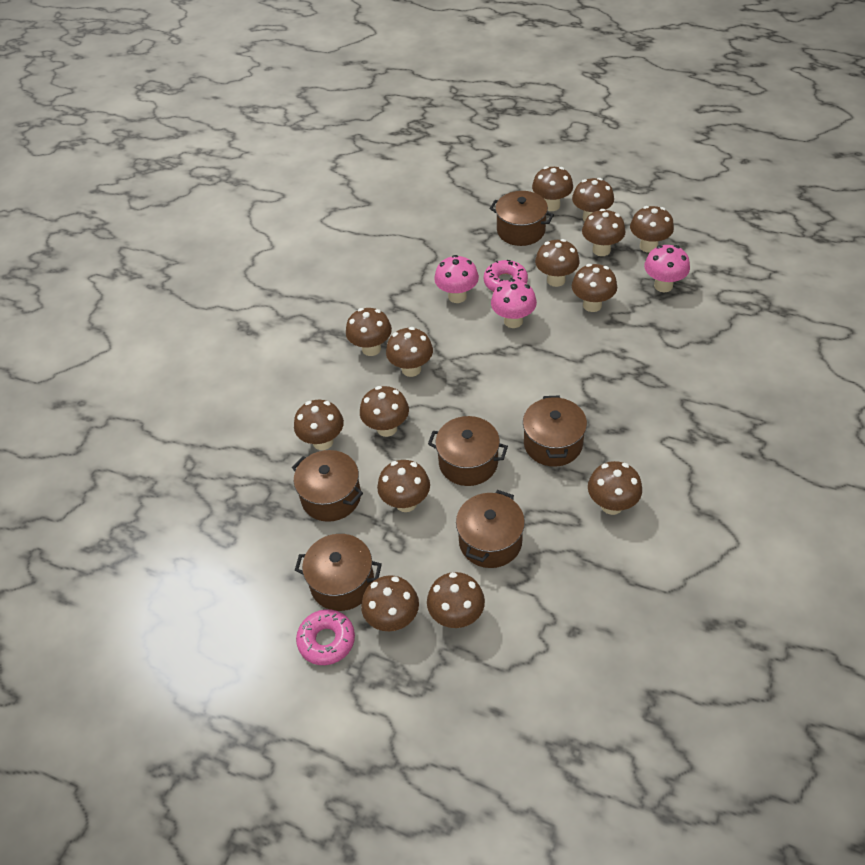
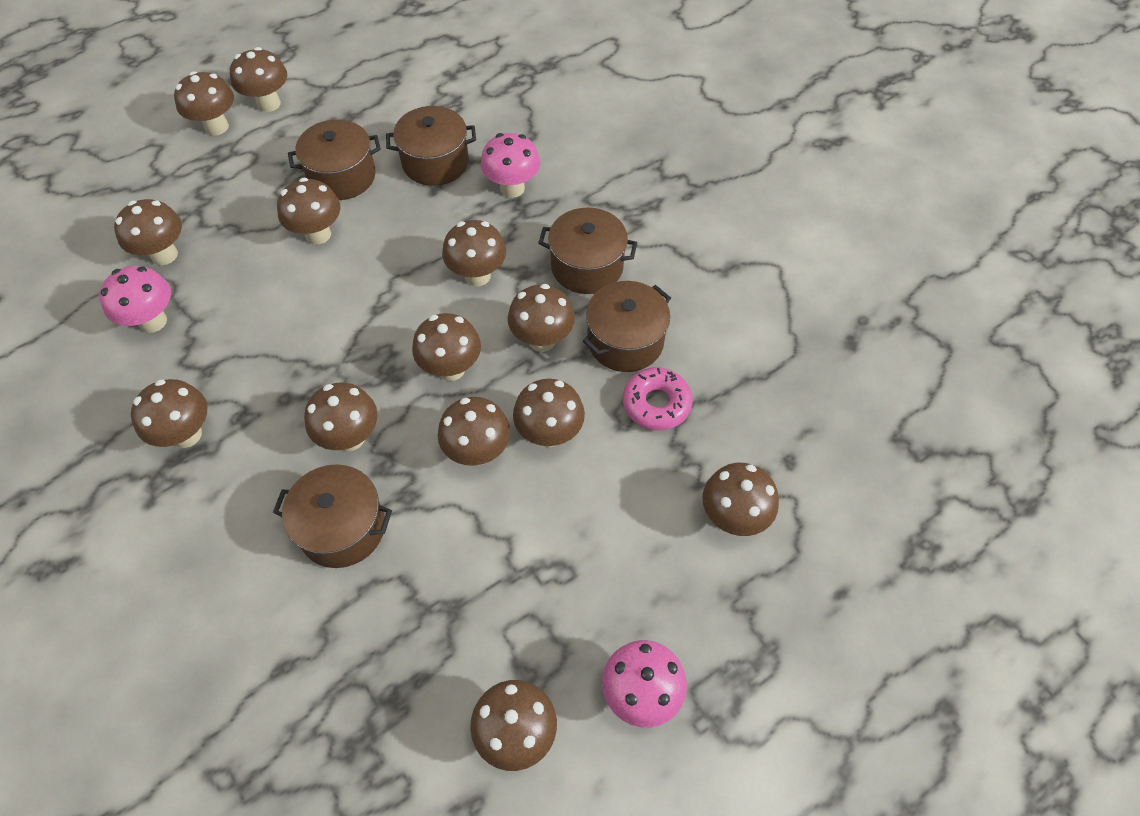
brown mushroom: [294,400,344,450] [346,308,392,356] [360,386,409,437] [361,575,419,631] [377,460,430,512] [386,327,433,377] [427,572,485,628] [532,166,573,211] [535,239,580,287] [572,178,614,221] [572,264,617,312] [582,209,626,256] [588,461,642,515] [630,206,674,253] = 14 -> [114,199,182,265] [131,379,207,448] [174,71,234,135] [230,47,287,112] [277,178,340,245] [304,383,378,451] [412,313,481,381] [438,397,510,466] [442,220,506,286] [470,680,557,771] [508,284,575,352] [513,379,585,447] [702,463,779,536] = 13
brown pot: [292,450,363,522] [295,534,382,611] [428,416,508,486] [456,490,525,568] [489,191,554,246] [523,395,587,467] = 6 -> [273,464,392,568] [288,120,381,200] [386,106,476,186] [538,208,637,294] [583,281,671,372] = 5
pink donut: [296,609,355,665] [484,260,528,292] = 2 -> [623,368,693,430] = 1

